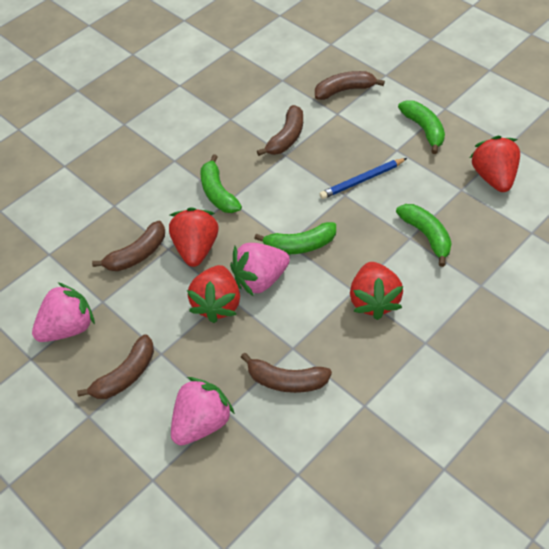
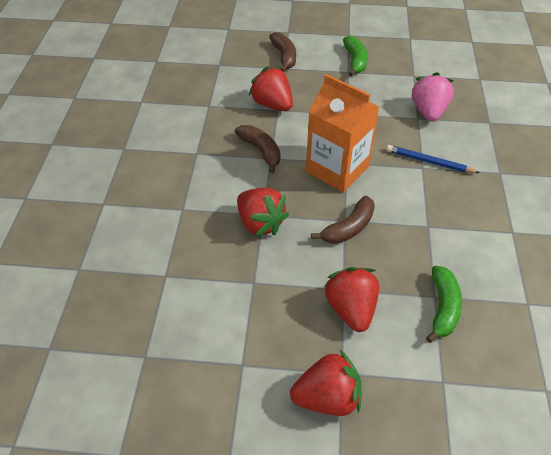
brown banana: [77,334,154,399] [92,221,165,271] [241,353,332,393] [257,105,303,156] [315,71,385,100] = 5 -> [235,125,281,173] [269,32,296,72] [311,196,375,244] = 3
green banana: [200,154,242,213] [254,222,336,255] [396,204,452,267] [398,100,445,154] = 4 -> [343,36,368,76] [426,266,462,343] = 2
orange carton: none = 0 -> [306,74,379,192] = 1
pink strawberry: [32,282,95,342] [171,377,235,445] [230,243,290,297] = 3 -> [412,72,454,122] = 1

